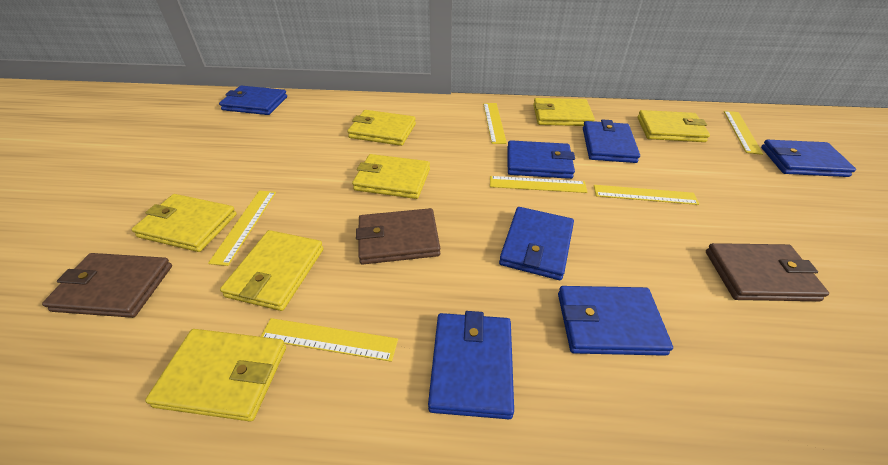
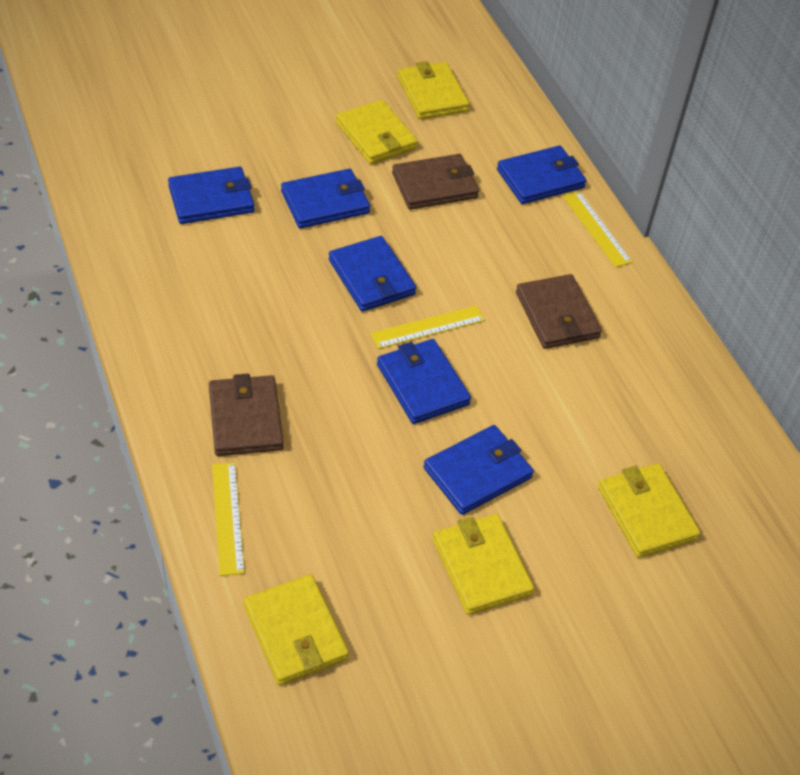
blue wallet: [219,86,287,115] [428,311,514,419] [499,207,574,280] [507,140,575,179] [558,286,673,356] [583,119,640,163] [761,140,856,177] = 7 -> [168,167,255,224] [281,169,370,229] [329,236,416,312] [377,339,471,424] [424,425,534,515] [497,145,587,204] = 6
yellow ruler: [208,191,276,266] [260,318,398,362] [483,103,507,144] [490,176,587,193] [594,185,699,205] [724,111,763,155] = 6 -> [212,462,245,576] [370,305,485,349] [563,191,632,268] = 3
yellow wallet: [132,194,237,252] [145,329,286,422] [220,230,324,311] [347,110,416,146] [352,154,430,199] [533,98,595,126] [637,110,710,142] = 7 -> [243,574,349,685] [336,100,418,164] [397,61,469,119] [433,514,534,615] [598,463,700,558] = 5

